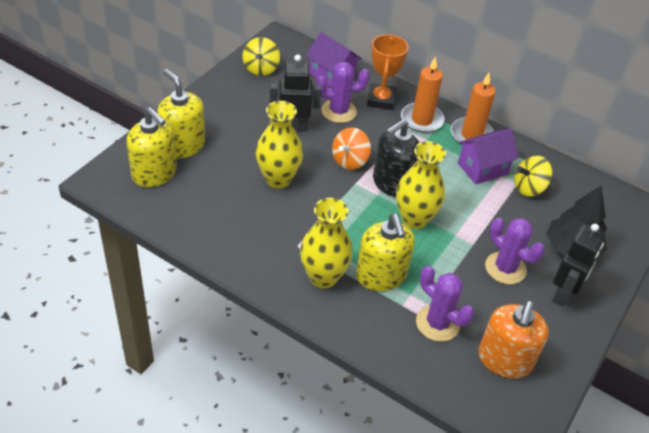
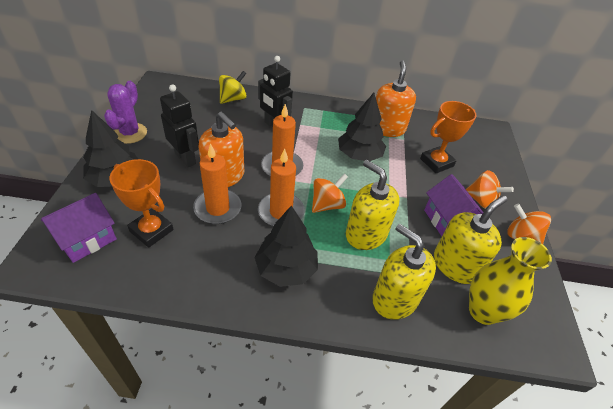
black soap dispenser: [373,119,420,197] = 1 -> none = 0
black tree: [546,186,607,259] = 1 -> [83,110,138,187] [254,205,318,287] [338,93,386,161] = 3
orange candle: [401,56,445,133] [451,73,496,145] = 2 -> [193,143,242,224] [258,148,305,226] [261,104,303,177] = 3
orange soap dispenser: [478,301,549,379] = 1 -> [199,112,244,187] [376,60,416,137] = 2
orange spinning top: [332,128,371,170] = 1 -> [312,173,348,213] [466,170,514,209] [507,204,551,244] = 3
orange trophy: [367,34,409,110] = 1 -> [109,159,174,248] [420,101,476,174] = 2
purple cactus: [316,62,370,123] [416,266,474,342] [485,218,545,284] = 3 -> [104,81,147,144] = 1
yellow spinning top: [242,37,280,76] [514,156,552,196] = 2 -> [219,71,247,104] = 1
yellow vase: [256,101,303,188] [300,198,353,289] [396,141,446,229] = 3 -> [469,237,552,325] = 1

